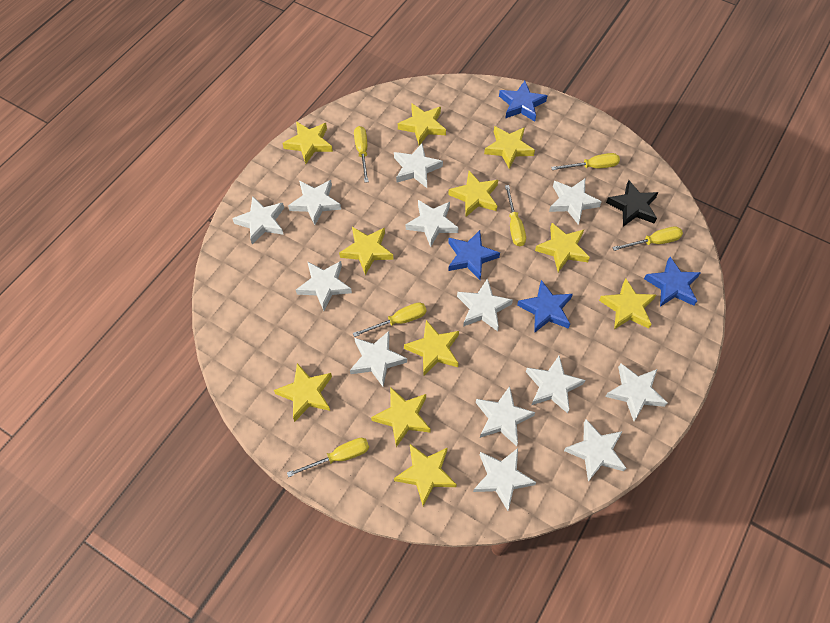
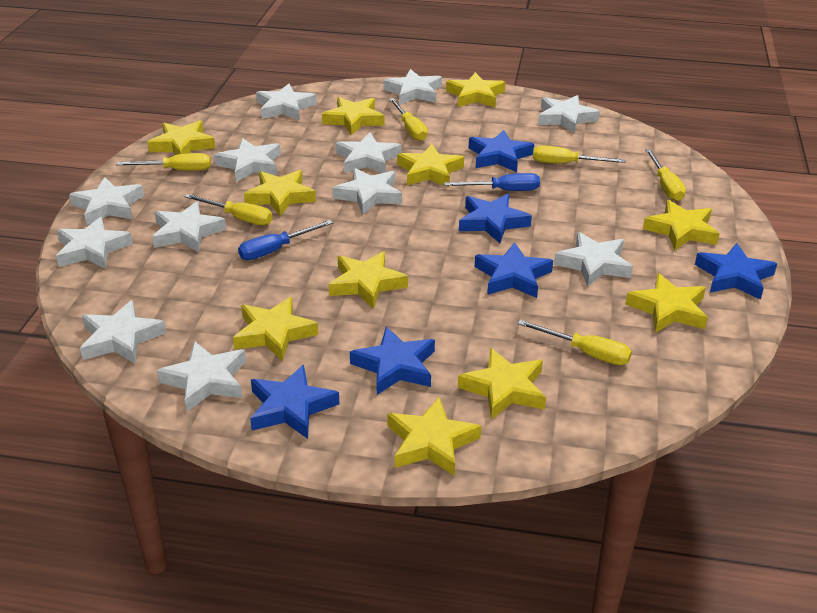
black star: [606,180,659,227] = 1 -> none = 0
blue screwdriver: none = 0 -> [238,220,333,260] [444,173,540,191] = 2
blue star: [448,230,500,280] [499,81,547,122] [517,280,573,333] [644,257,701,307] = 4 -> [250,365,340,439] [350,327,435,395] [459,194,532,243] [469,130,534,172] [475,243,553,298] [695,243,777,300] = 6
white star: [232,196,284,245] [288,180,341,225] [296,261,352,311] [350,331,407,387] [394,143,443,188] [406,200,459,247] [457,278,513,331] [473,448,536,511] [476,386,536,446] [526,356,585,413] [549,179,602,224] [564,419,626,482] [605,364,667,421] = 13 -> [56,217,133,269] [69,177,144,225] [80,300,166,364] [152,201,226,252] [157,341,246,412] [214,138,281,182] [256,84,317,120] [332,168,402,215] [335,132,401,173] [384,69,442,105] [538,95,600,133] [554,232,633,287] = 12

